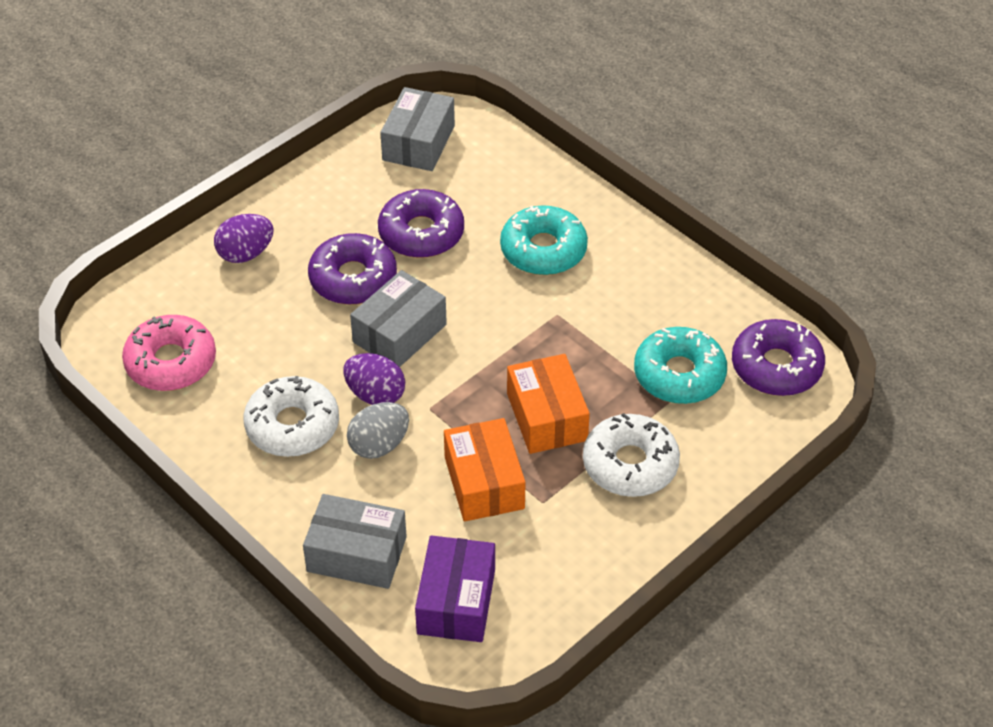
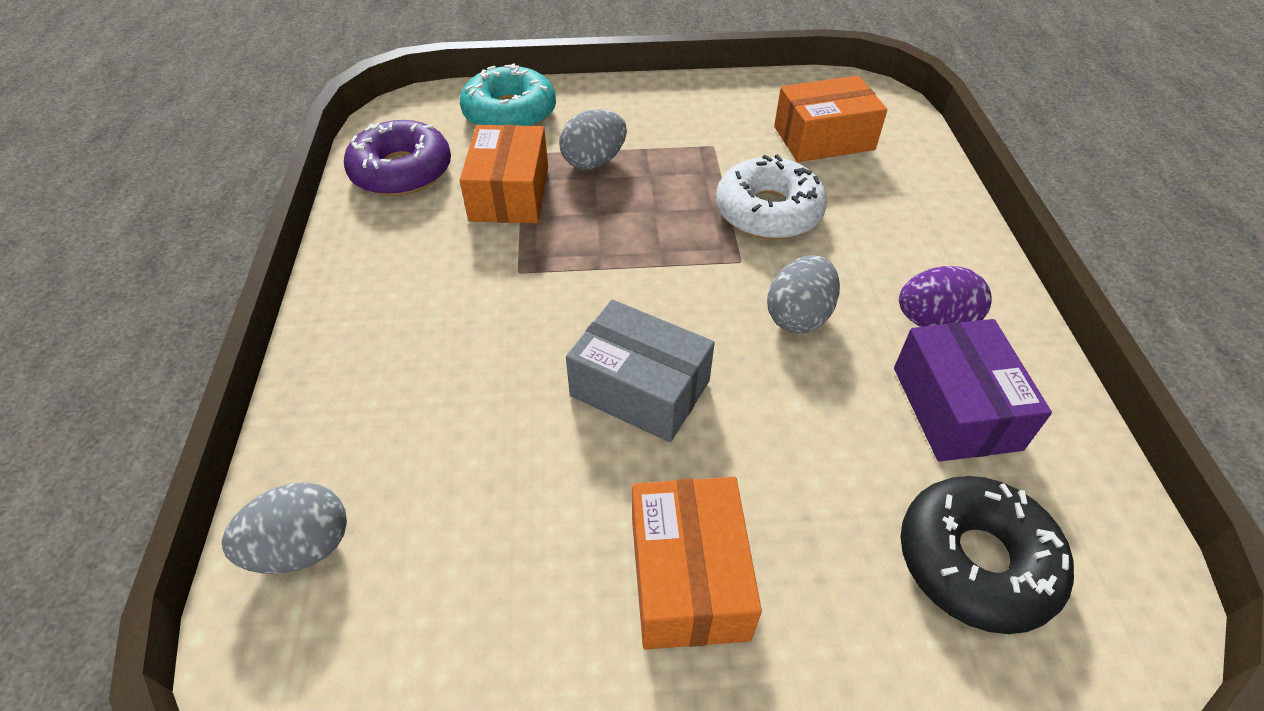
black donut: none = 0 -> [900,476,1074,634] = 1
grey box: [303,494,407,589] [350,270,447,367] [380,87,455,171] = 3 -> [566,300,715,442] = 1
grey egg: [347,402,409,459] = 1 -> [222,482,347,574] [559,109,627,169] [767,255,840,333] = 3
orange box: [444,418,526,521] [507,354,590,454] = 2 -> [460,125,548,223] [632,477,762,650] [774,75,887,162] = 3
pink donut: [122,315,216,391] = 1 -> none = 0
purple donut: [308,233,397,305] [378,189,464,258] [732,319,825,396] = 3 -> [344,120,451,196] = 1
purple egg: [214,214,274,263] [343,353,405,405] = 2 -> [899,266,992,327] = 1
turquoise donut: [500,205,588,275] [634,327,727,404] = 2 -> [460,63,556,126] = 1
white donut: [244,376,339,457] [583,413,680,497] = 2 -> [716,154,827,240] = 1

